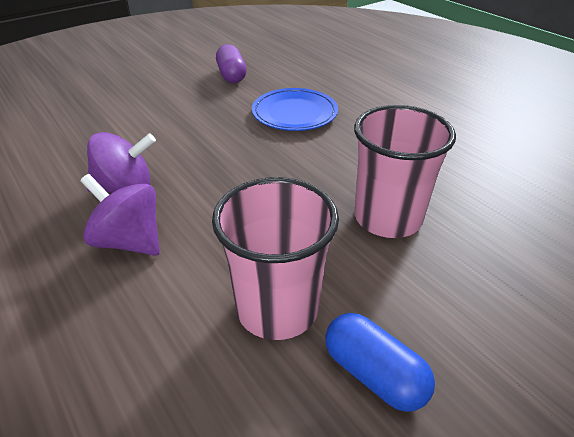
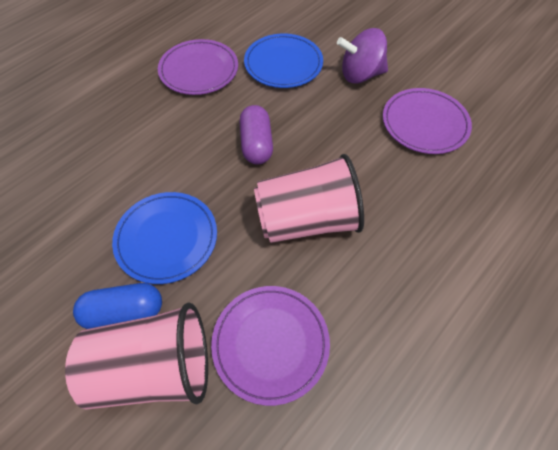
blue plate: [252,88,338,131] = 1 -> [112,192,217,284] [244,34,323,88] = 2
purple plate: none = 0 -> [158,39,238,95] [211,286,330,406] [383,88,472,154] = 3
purple spinning top: [80,174,160,256] [87,132,156,193] = 2 -> [337,28,388,83] = 1

